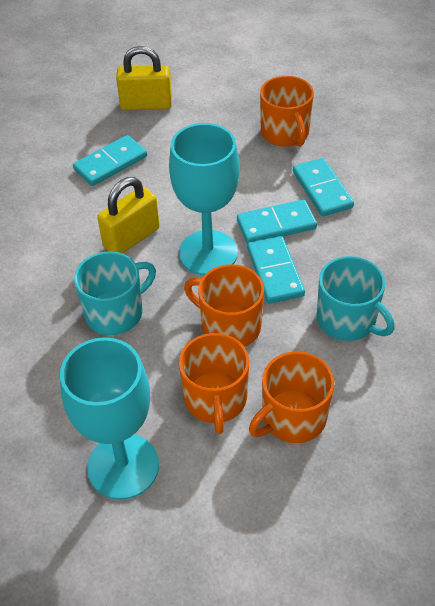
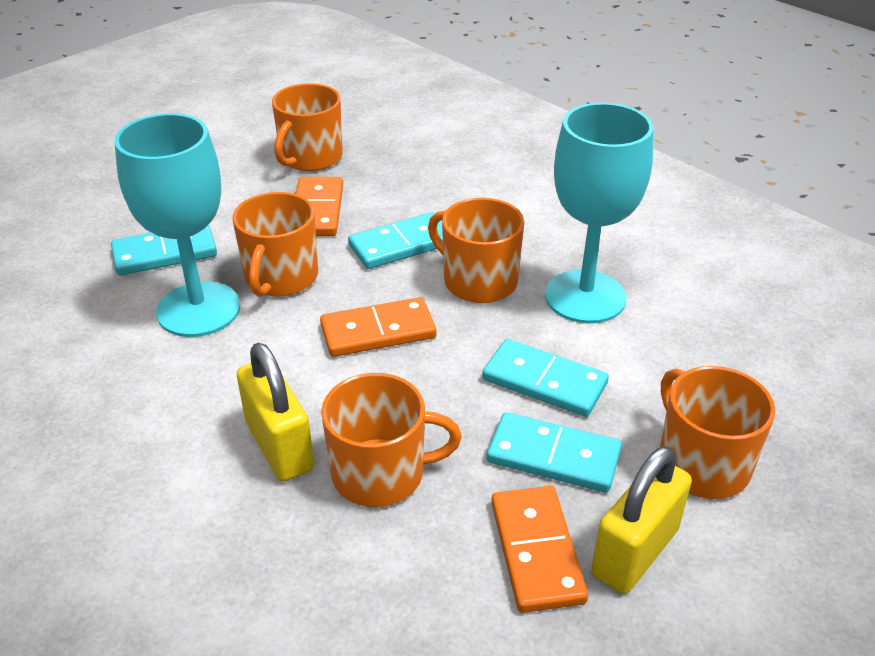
orange domino: none = 0 -> [295,177,343,236] [320,297,437,357] [491,486,588,613] = 3
orange mug: [179,333,249,434] [184,264,264,347] [249,351,334,443] [260,76,314,147] = 4 -> [232,192,318,297] [272,83,343,171] [321,373,462,507] [428,198,524,303] [660,366,775,499] = 5
turquoise mug: [74,252,156,335] [317,256,395,341] = 2 -> none = 0

